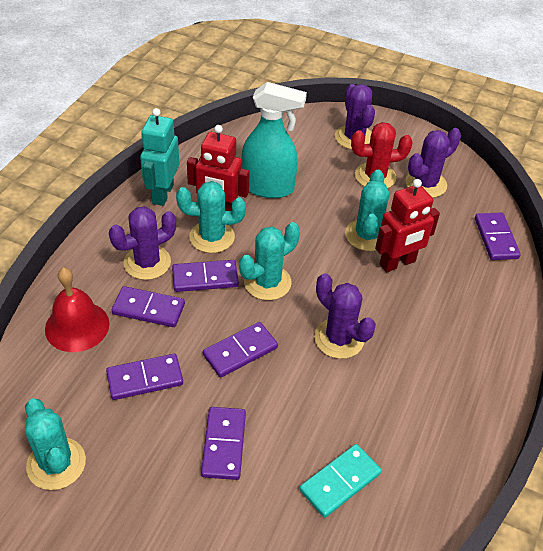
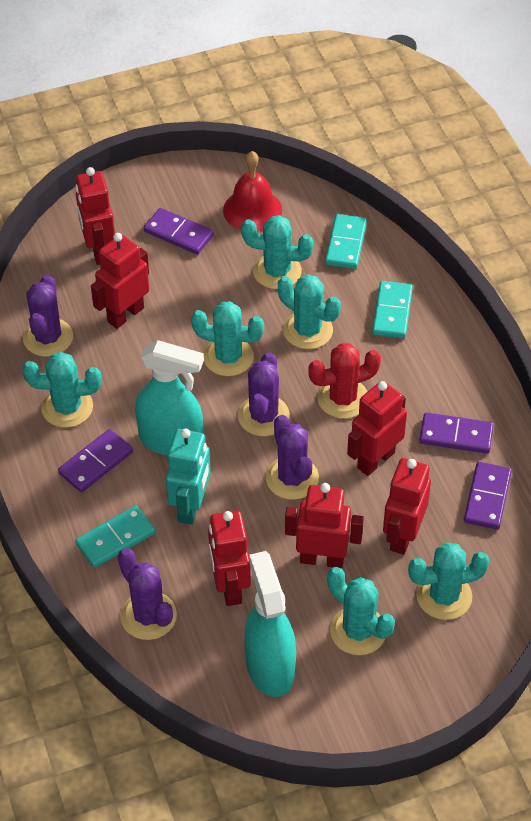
purple domino: [106,354,183,400] [112,286,185,327] [172,260,239,292] [201,407,246,480] [203,322,278,378] [475,212,521,260] = 6 -> [58,429,133,492] [144,208,214,255] [419,412,494,454] [464,462,512,530] = 4
red robot: [187,125,250,211] [375,179,440,273] = 2 -> [75,167,115,265] [91,233,149,329] [208,510,251,606] [285,483,364,568] [347,381,407,476] [383,458,431,555] = 6
turquoise cactus: [25,398,86,490] [176,181,246,253] [239,222,300,300] [345,170,389,251] = 4 -> [22,352,101,428] [191,301,264,376] [241,215,313,289] [278,274,341,349] [327,567,395,655] [408,542,490,620] = 6
turquoise domino: [300,444,382,518] = 1 -> [75,505,155,568] [325,214,367,269] [372,281,413,338] = 3
turquoise spray bottle: [241,82,307,198] = 1 -> [135,340,204,456] [244,551,296,697] = 2

